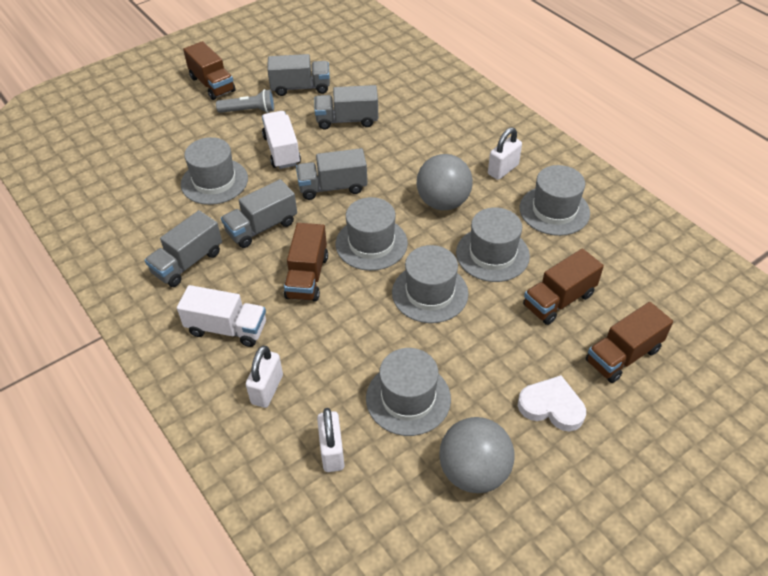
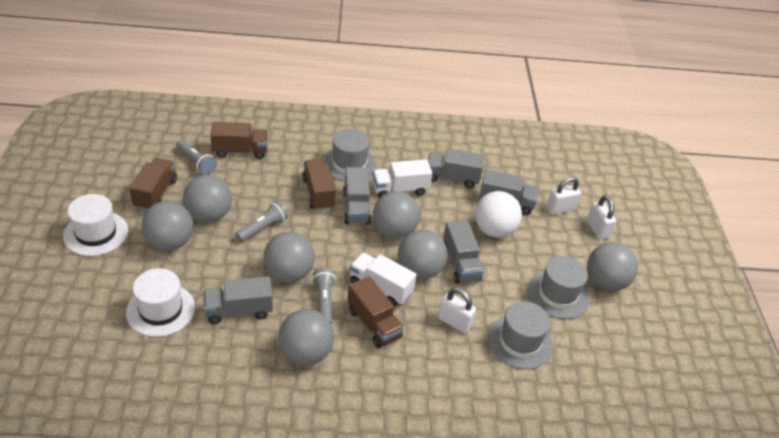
grey ball: [417,154,473,210] [439,417,515,493] = 2 -> [141,201,193,251] [183,175,232,223] [263,232,315,283] [278,309,334,365] [373,191,420,239] [398,230,447,279] [587,242,638,291] = 7
grey flashlight: [216,89,274,113] = 1 -> [176,140,217,175] [235,201,288,242] [312,268,336,324] = 3
grey hat: [181,137,248,205] [336,197,408,271] [366,348,451,436] [392,245,469,323] [456,207,530,282] [520,165,590,236] = 6 -> [323,129,377,182] [487,301,553,369] [528,256,589,319] = 3
white ball: none = 0 -> [475,191,522,237] = 1
white hat: none = 0 -> [63,194,128,256] [126,268,195,337] = 2
white heart: [518,375,586,431] = 1 -> none = 0

